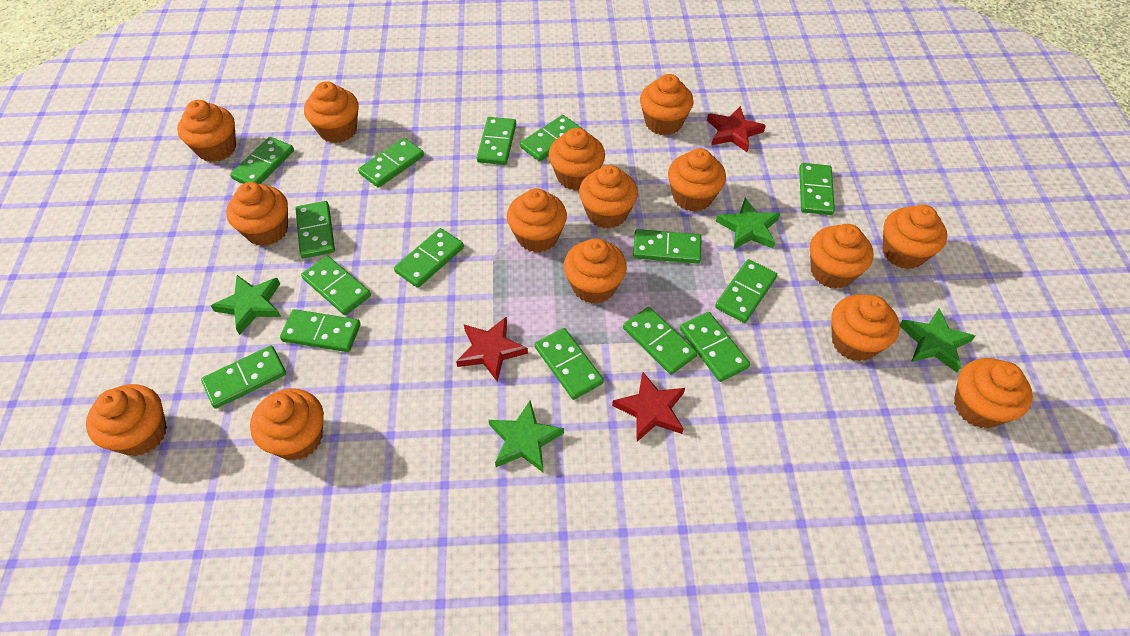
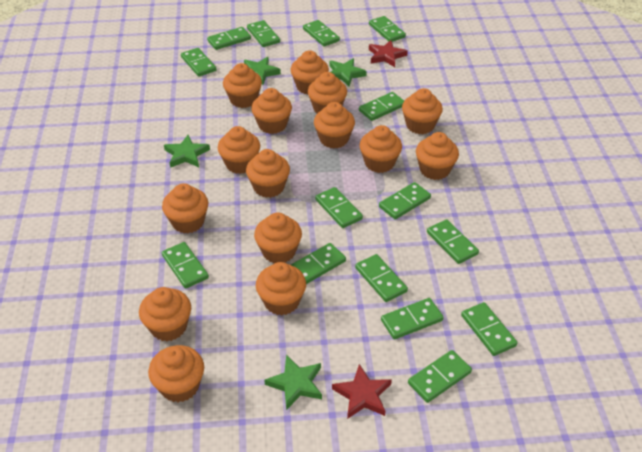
red star: [456,316,528,382] [612,372,685,442] [707,106,766,152] = 3 -> [332,364,392,419] [369,40,408,67] = 2

